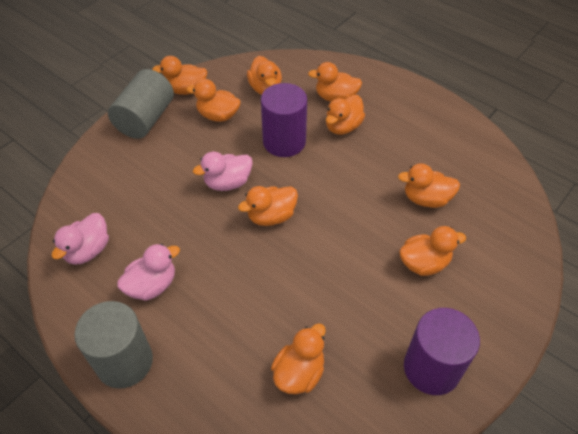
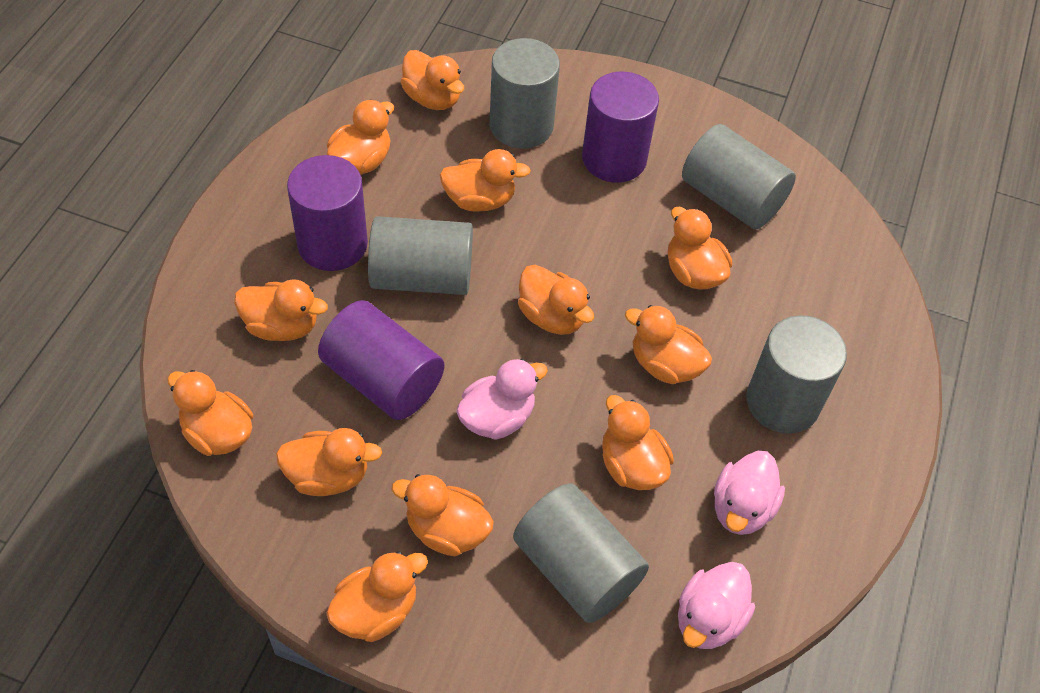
grey cylinder: [74,301,153,389] [108,69,174,139] = 2 -> [368,216,473,295] [489,38,560,149] [513,483,649,623] [682,124,796,230] [746,315,847,434] = 5
orange duck: [152,56,207,95] [187,79,241,122] [238,186,298,226] [247,56,282,95] [271,323,326,394] [308,62,362,102] [326,95,365,135] [398,164,460,208] [399,226,466,276] = 9 -> [167,370,253,456] [234,279,328,341] [276,428,382,496] [326,100,394,175] [326,551,428,642] [391,474,494,556] [401,50,464,110] [439,149,531,211] [518,265,594,335] [602,395,674,490] [625,305,712,384] [668,207,732,290] = 12
purple cylinder: [261,83,307,157] [404,308,480,395] = 2 -> [287,155,368,271] [318,300,444,420] [582,72,659,183] = 3

